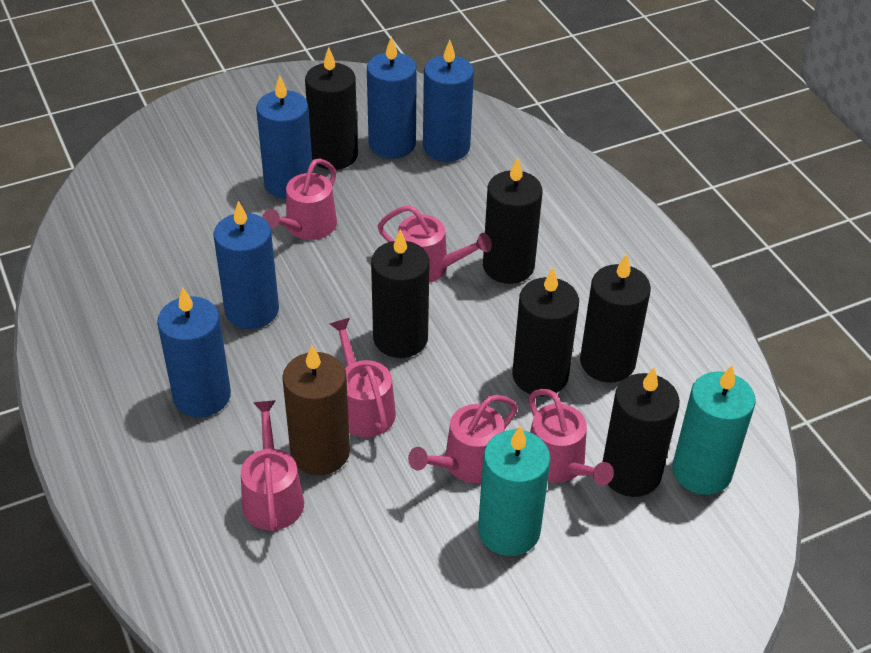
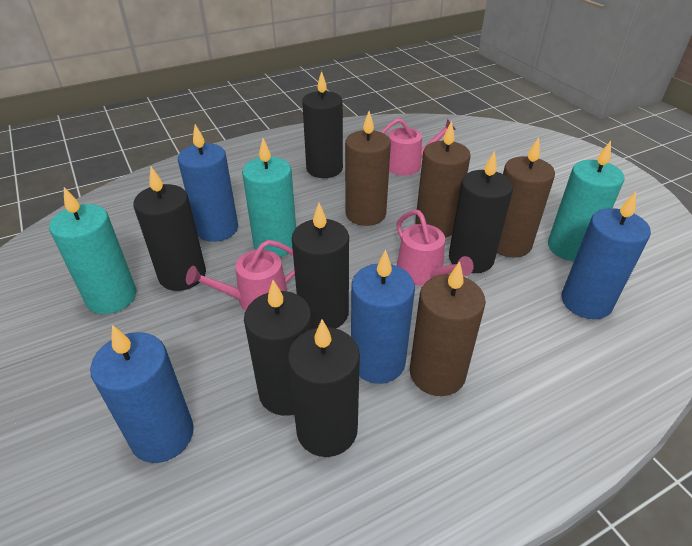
blue candle: [157,287,231,417] [213,201,279,329] [256,75,312,199] [367,36,417,159] [423,40,474,162] = 5 -> [90,325,194,463] [178,124,238,242] [351,249,415,384] [561,192,651,319] = 4
brown candle: [282,345,350,475] = 1 -> [345,111,391,226] [410,261,486,396] [415,121,471,238] [497,137,555,257] = 4
pink watering can: [241,400,304,531] [263,158,337,240] [330,318,396,437] [377,205,492,283] [408,395,518,483] [529,389,614,486] = 6 -> [186,240,295,311] [381,118,456,175] [396,210,474,286] = 3
turquoise candle: [478,425,551,556] [672,365,756,495] = 2 -> [49,187,137,314] [242,138,296,257] [548,141,625,261] = 3

